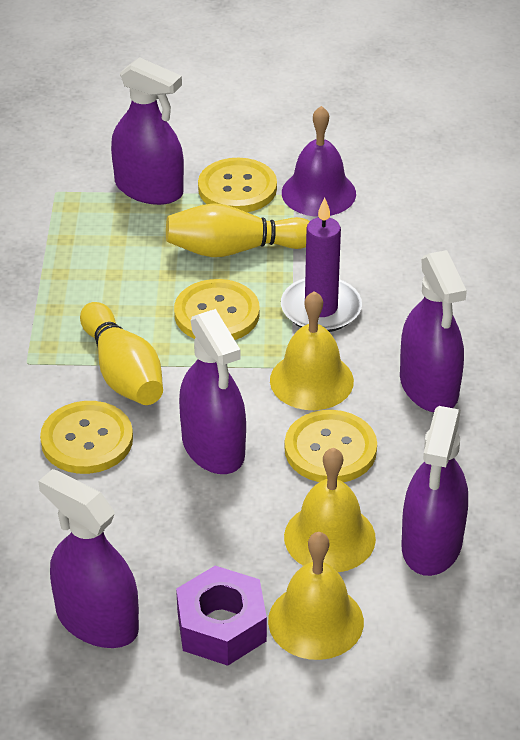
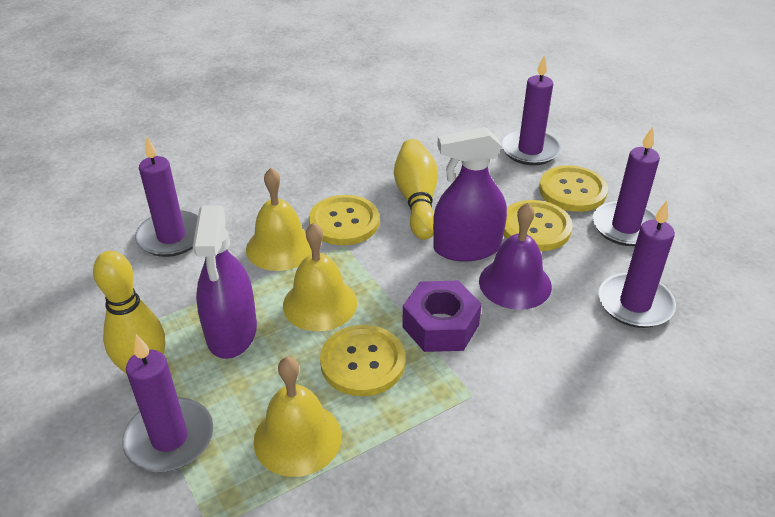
purple candle: [281,197,362,332] = 1 -> [122,334,213,472] [135,137,198,257] [501,55,561,165] [592,127,660,246] [598,201,676,328] = 5
purple spray bottle: [38,469,139,648] [111,57,184,205] [179,309,246,474] [400,250,467,412] [402,406,468,576] = 5 -> [193,205,257,359] [433,127,507,262] = 2

